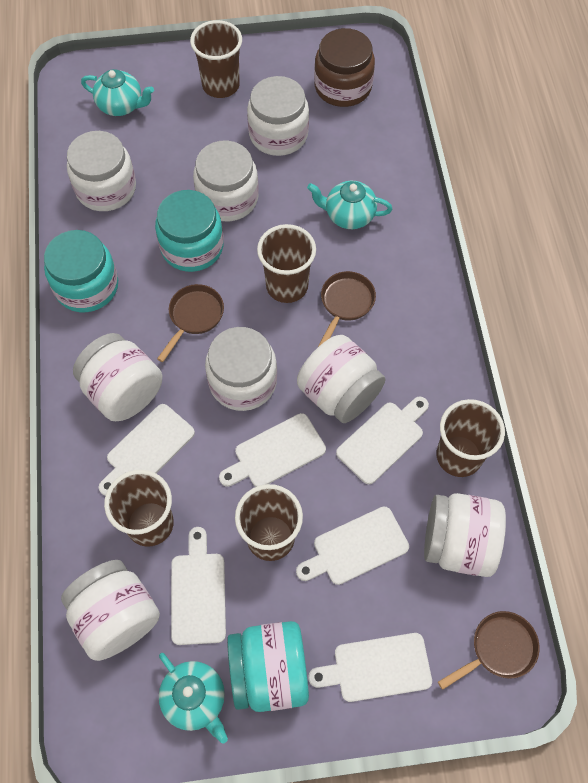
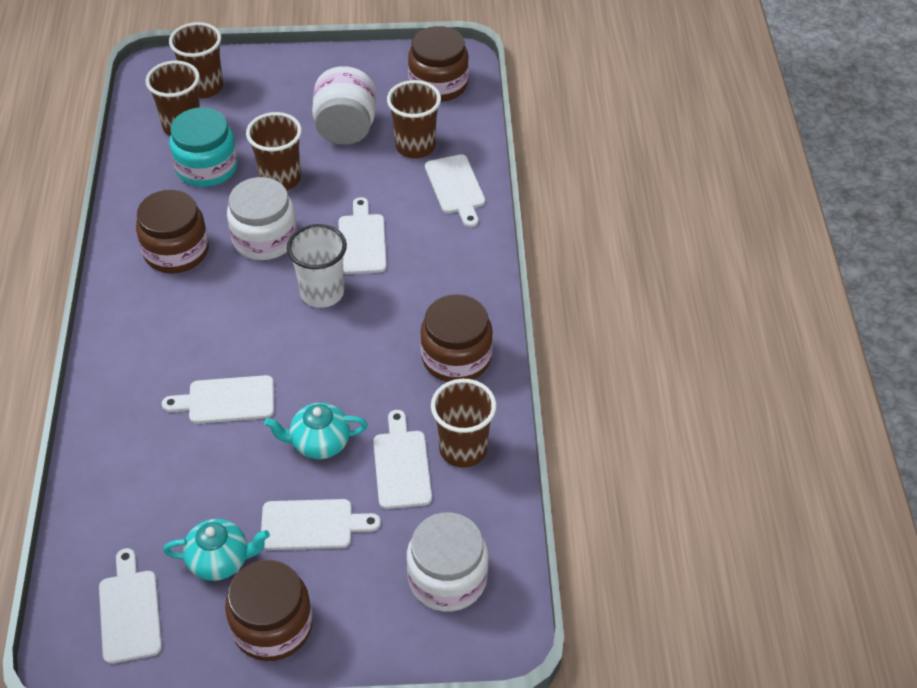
brown jar: [314,28,375,107] = 1 -> [136,190,209,273] [225,560,313,661] [408,26,469,102] [420,294,493,382] = 4
brown pan: [157,284,224,362] [318,271,376,347] [438,611,540,690] = 3 -> none = 0
turquoise jar: [44,230,118,312] [155,190,224,272] [227,621,309,712] = 3 -> [169,107,238,187] = 1
turquoise teapot: [81,69,154,116] [159,653,228,744] [307,181,392,229] = 3 -> [163,519,270,581] [264,403,368,459] = 2
white cup: none = 0 -> [287,224,347,308] = 1
white jar: [61,560,160,661] [67,131,136,211] [73,333,163,421] [193,141,259,221] [205,327,277,411] [247,76,309,156] [297,335,386,423] [424,493,506,577] = 8 -> [227,177,297,260] [312,66,376,145] [407,513,488,612] = 3

